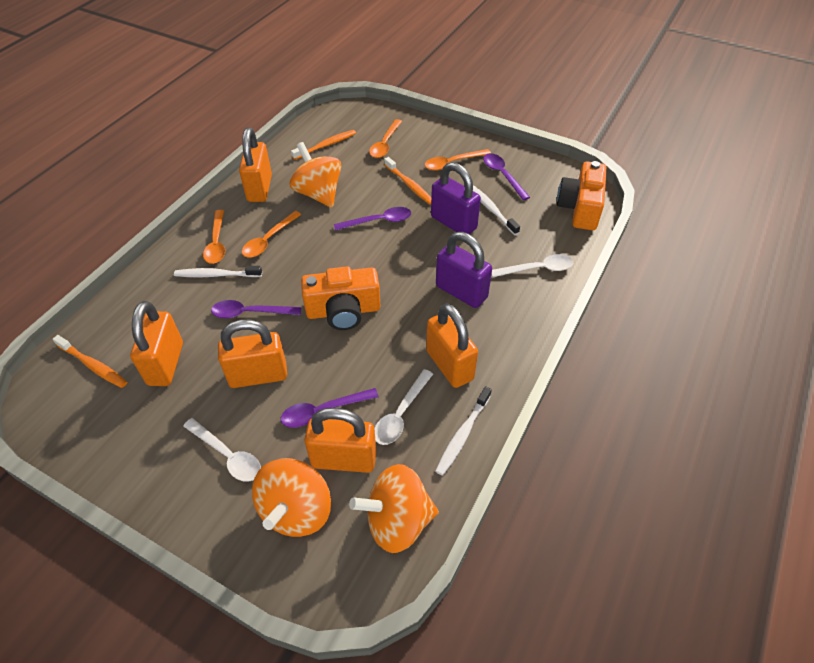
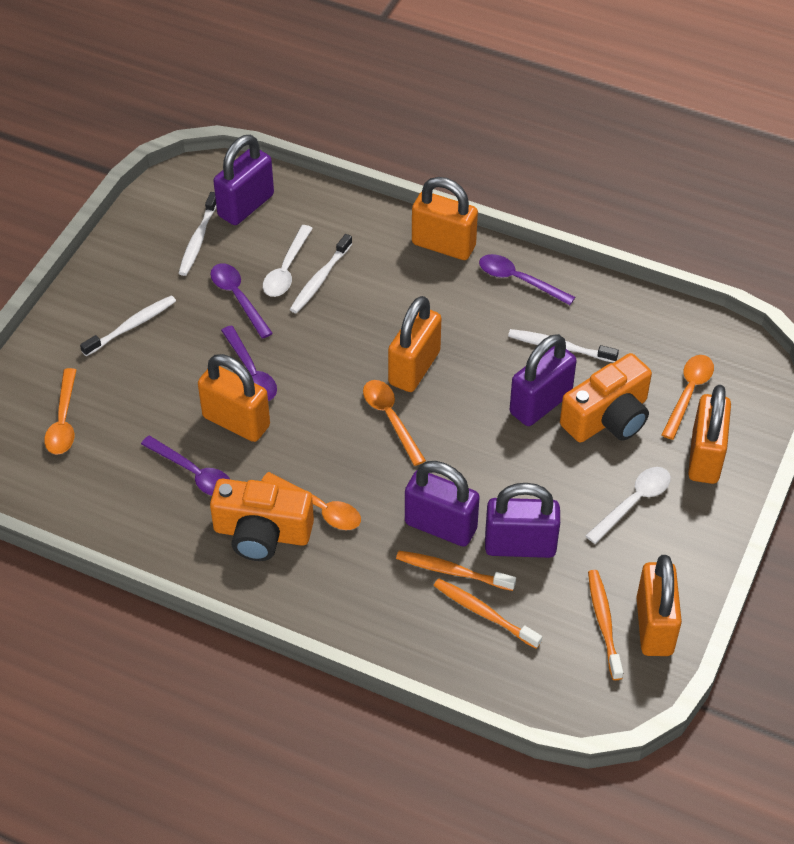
orange spinning top: [252,458,331,537] [290,142,342,208] [349,464,439,553] = 3 -> none = 0
purple padlock: [431,162,481,234] [436,232,492,308] = 2 -> [213,135,274,225] [405,461,480,547] [485,483,560,558] [510,334,577,426] = 4
white spoon: [183,418,261,482] [374,369,433,445] [492,254,573,277] = 3 -> [263,225,313,297] [585,467,671,544] = 2
white toothbrush: [174,266,262,277] [435,386,492,476] [473,185,520,235] = 3 -> [80,295,176,356] [179,192,217,276] [290,234,353,314] [508,329,619,363] = 4

